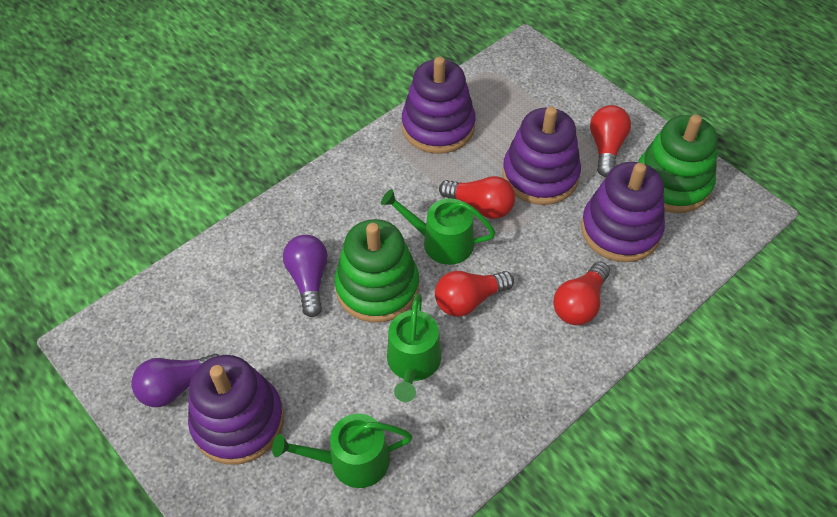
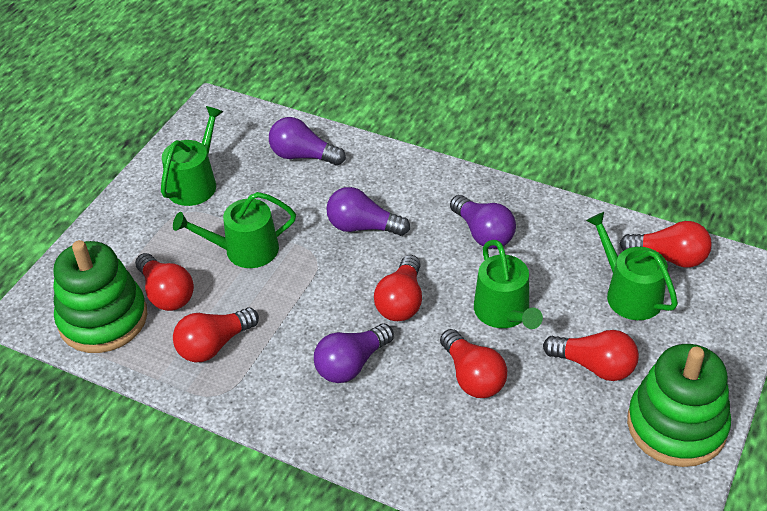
green watering can: [272,414,413,488] [381,189,496,265] [387,293,441,402] = 3 -> [161,106,223,206] [173,192,296,268] [474,240,543,329] [586,212,678,320] = 4
purple light bulb: [131,354,219,407] [283,235,328,317] = 2 -> [269,117,346,165] [314,324,394,383] [326,187,410,236] [450,195,516,249] = 4
purple stacking toy: [188,355,284,465] [402,57,476,154] [502,107,581,205] [581,162,665,262] = 4 -> none = 0
red light bulb: [435,271,514,317] [439,176,515,219] [553,262,610,325] [590,105,631,177] = 4 -> [135,253,194,311] [173,307,259,362] [374,255,422,321] [440,329,507,398] [543,330,639,381] [620,221,712,268] = 6

